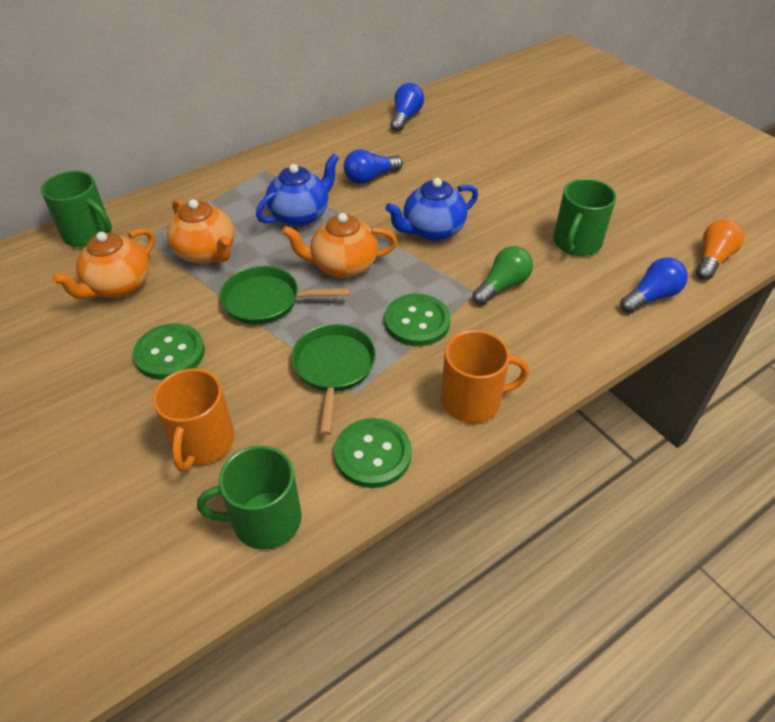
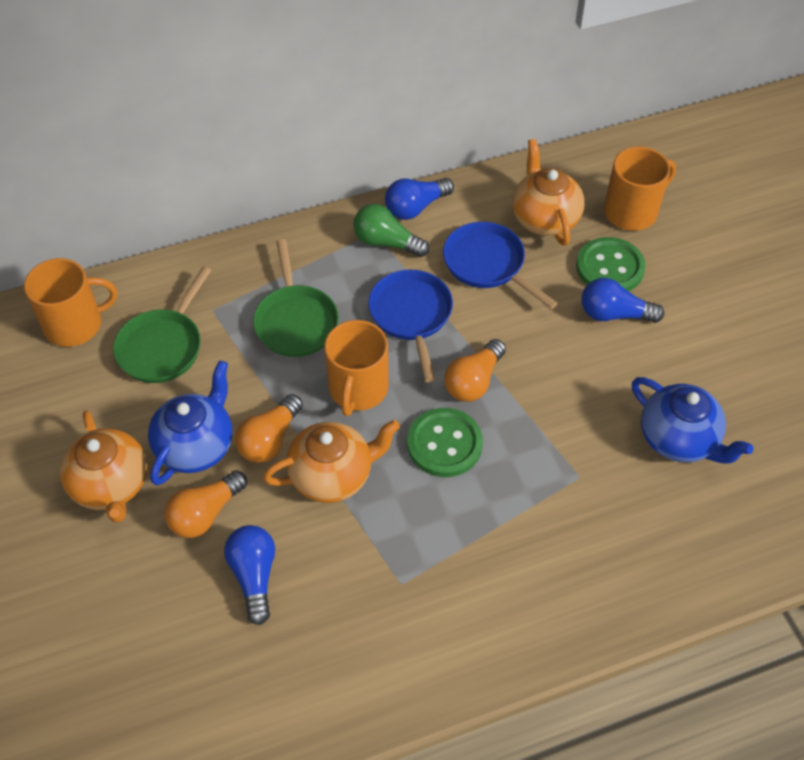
blue pan: none = 0 -> [368,270,453,382] [443,222,558,309] = 2
green button: [133,323,205,380] [334,418,412,488] [385,294,451,346] = 3 -> [407,408,483,477] [576,237,645,291] = 2
green mug: [41,171,112,247] [197,446,302,550] [553,179,616,256] = 3 -> none = 0
orange light bulb: [696,219,744,280] = 1 -> [165,470,247,538] [235,394,303,463] [444,339,506,402] = 3
orange mug: [153,368,234,472] [441,330,529,423] = 2 -> [24,258,117,347] [324,320,389,416] [604,147,676,231] = 3

